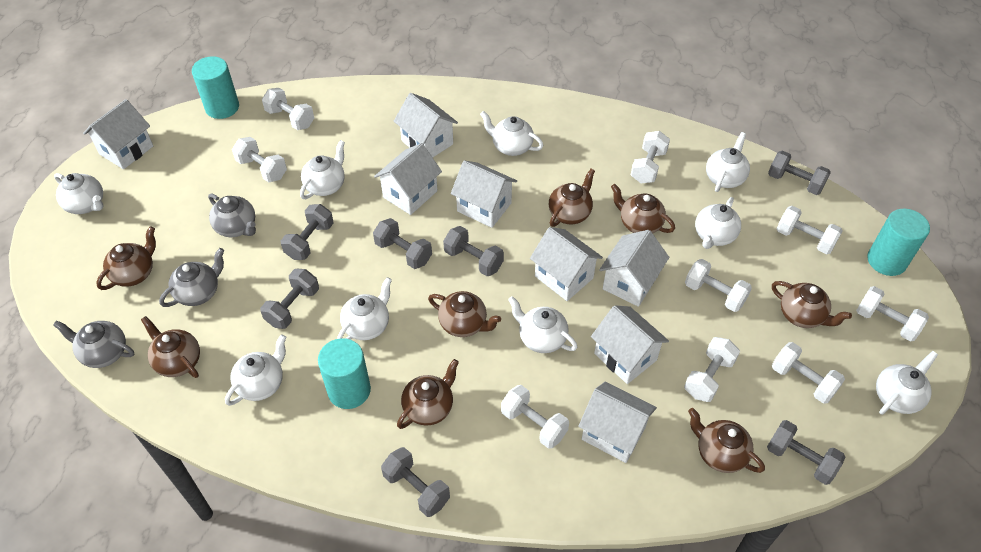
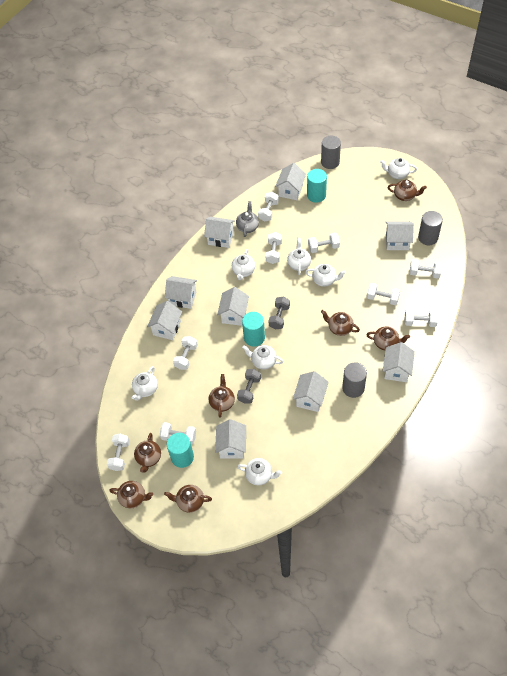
brown teapot: [96,226,156,290] [141,316,200,378] [397,359,459,429] [428,291,501,337] [549,169,595,227] [611,184,675,233] [688,408,765,473] [772,281,852,328] = 8 -> [109,481,153,508] [134,433,161,473] [164,485,212,513] [209,374,235,418] [321,310,360,336] [366,326,410,350] [388,180,427,201] = 7
grey cylinder: none = 0 -> [321,135,341,169] [342,362,367,398] [418,211,443,245] = 3
grey dumbbell: [260,269,319,329] [281,204,334,260] [373,218,432,269] [381,447,450,517] [443,226,504,276] [767,420,845,485] [768,151,831,195] = 7 -> [237,369,261,404] [269,297,290,329] = 2
grey teapot: [53,320,134,368] [159,248,224,307] [208,193,256,237] = 3 -> [236,201,259,237] = 1
white house: [83,99,153,169] [374,143,442,215] [394,93,458,157] [451,160,517,228] [530,227,603,301] [578,381,657,463] [591,305,669,384] [599,230,669,307] = 8 -> [147,301,182,340] [165,276,197,309] [204,217,235,248] [215,419,246,459] [217,287,249,326] [275,163,306,200] [293,371,328,412] [383,342,415,382] [386,222,414,250] = 9
white teapot: [54,173,104,214] [225,334,286,406] [300,140,345,199] [337,277,392,340] [480,111,544,156] [508,296,578,353] [695,197,741,249] [706,132,750,192] [876,351,938,415] = 9 -> [131,366,158,401] [232,249,255,280] [237,458,282,486] [242,345,283,370] [287,238,311,275] [305,264,346,287] [380,158,417,179] = 7

